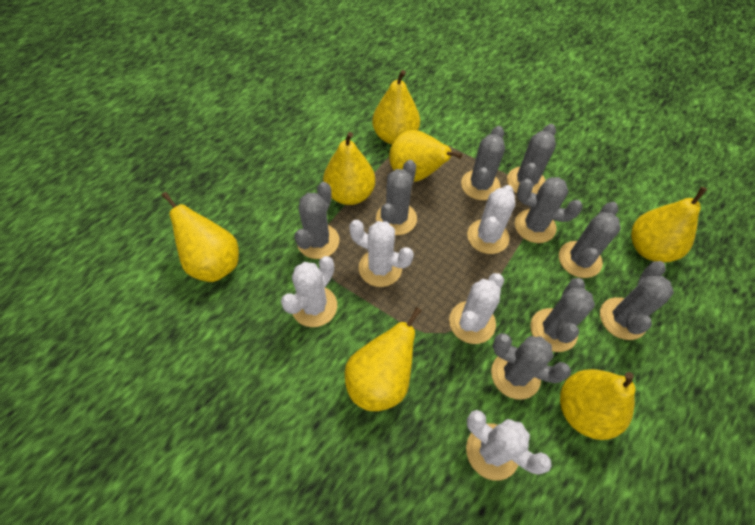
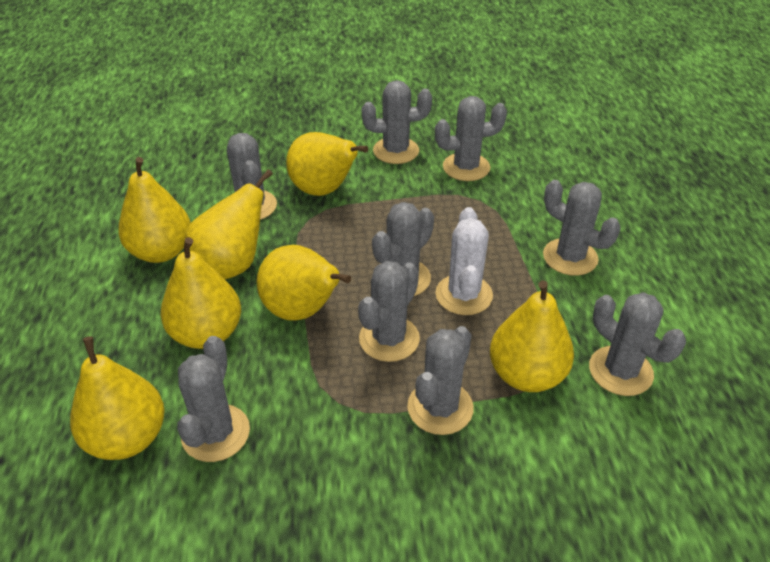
white cactus: [281,256,337,327] [349,220,414,287] [449,273,504,344] [466,410,552,481] [467,185,515,254] = 5 -> [435,207,493,315] = 1

